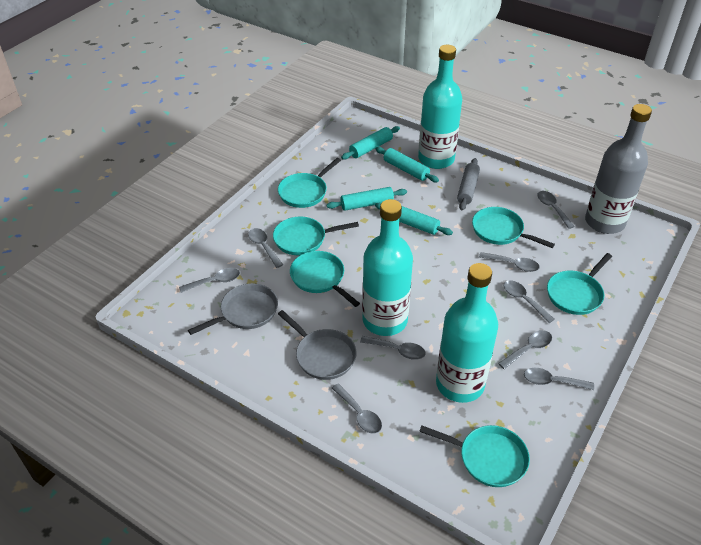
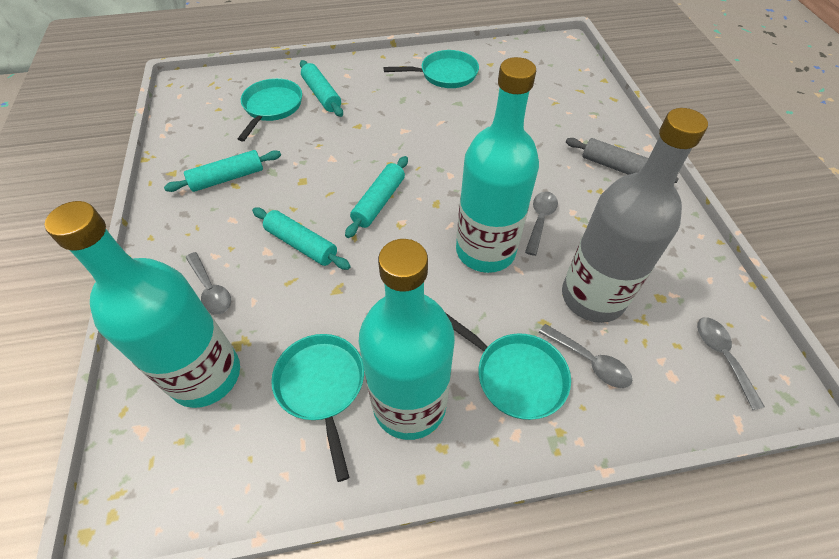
grey pan: [188,283,278,335] [278,310,357,380] = 2 -> none = 0
grey spoon: [179,268,240,293] [248,228,283,268] [332,383,382,434] [360,336,426,360] [479,252,540,272] [498,330,552,369] [504,280,555,323] [524,368,594,390] [537,191,575,229] = 9 -> [186,252,231,315] [525,191,558,256] [539,324,632,388] [697,317,765,410] = 4
turquoise pan: [273,217,359,255] [278,158,341,208] [290,251,360,307] [419,425,530,487] [472,207,555,248] [547,253,612,315] = 6 -> [238,78,302,141] [271,334,364,482] [384,50,479,88] [446,313,571,420] = 4

